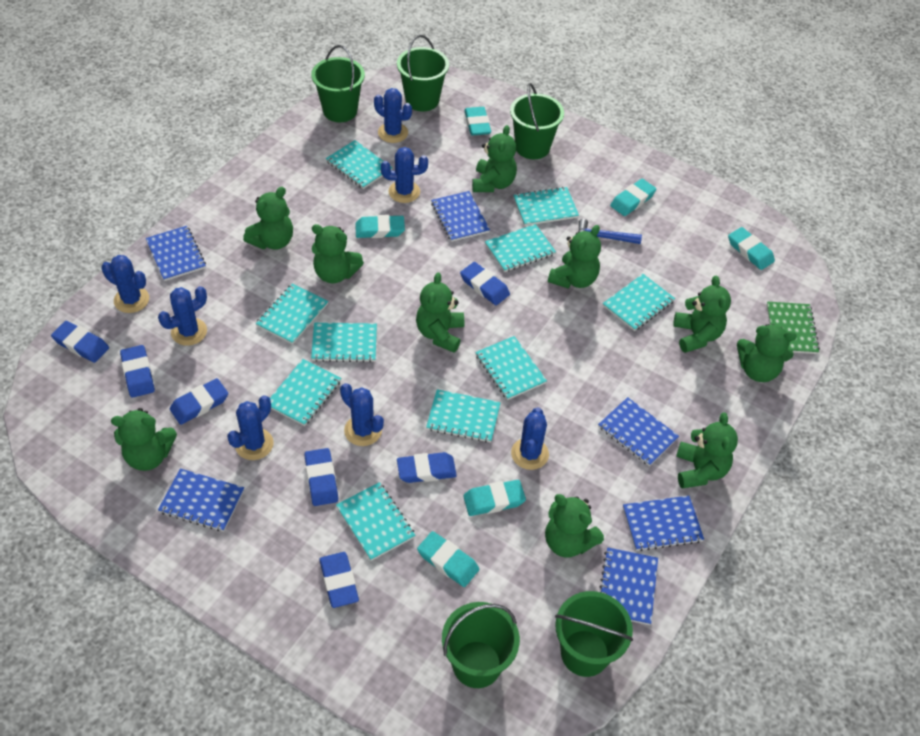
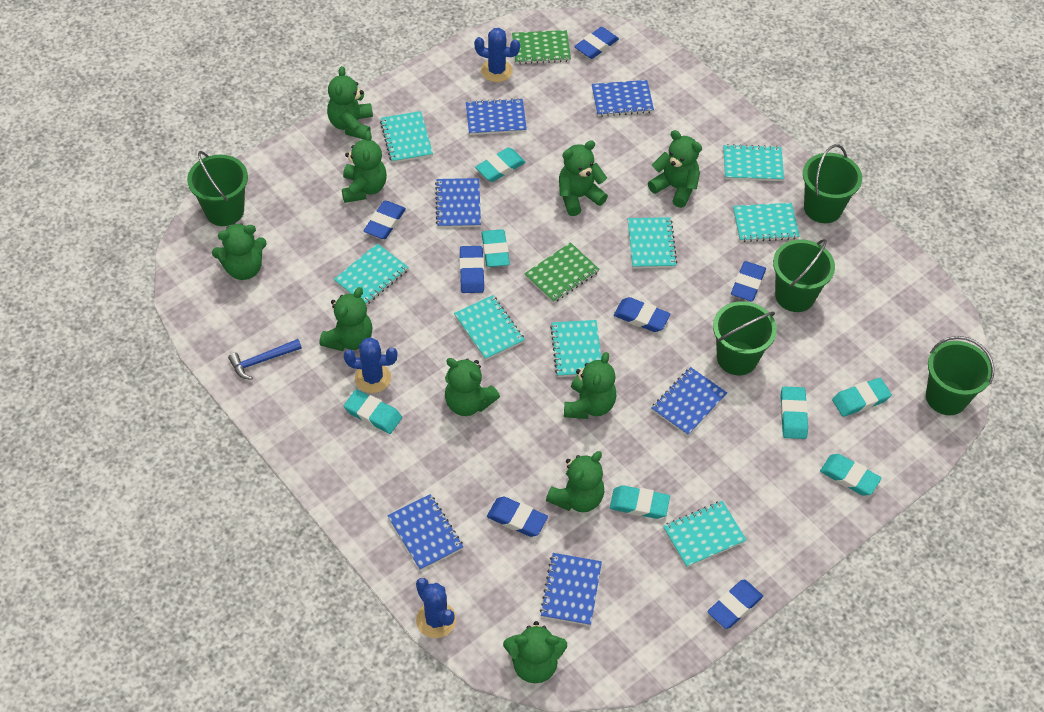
blue cactus: [101,255,149,313] [158,286,207,346] [227,395,274,460] [340,383,384,446] [374,88,412,143] [381,147,428,203] [511,407,549,470] = 7 -> [344,337,397,393] [416,578,456,638] [474,28,520,82] = 3
green notebook: [766,302,820,354] = 1 -> [512,30,571,64] [524,242,600,303] = 2
turquoise eraser: [355,215,405,238] [417,531,479,587] [463,480,526,516] [464,107,491,136] [610,179,656,216] [728,227,775,270] = 6 -> [344,389,402,434] [475,148,526,182] [481,229,510,267] [610,485,670,519] [781,386,808,439] [820,454,882,496] [832,378,892,417] = 7
turquoise notebook: [256,283,329,344] [270,359,341,426] [311,323,377,362] [326,140,392,189] [336,482,415,561] [426,389,501,443] [475,336,547,400] [485,224,556,272] [513,187,579,226] [603,274,675,331] = 10 -> [334,243,409,305] [380,111,433,163] [454,295,525,360] [550,320,601,377] [628,217,677,268] [663,501,746,568] [723,144,784,181] [733,203,800,242] = 8

